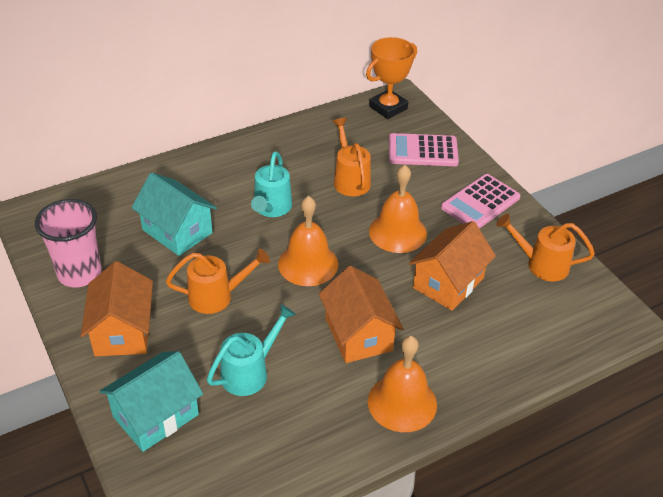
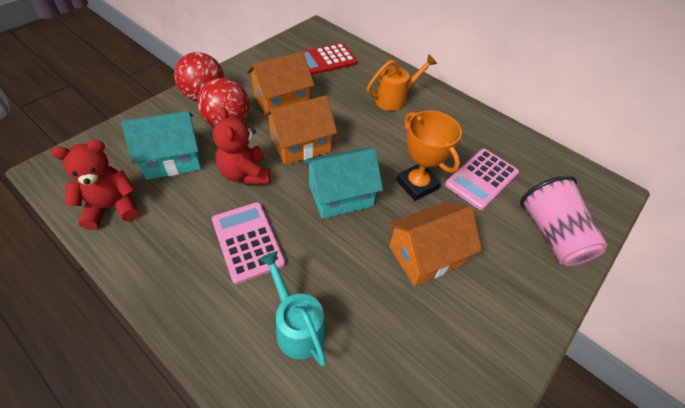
orange bell: [278,196,338,286] [368,336,437,432] [369,165,427,253] = 3 -> none = 0
orange watering can: [166,249,270,314] [332,118,371,196] [497,214,595,281] = 3 -> [367,54,437,111] = 1
red ball: none = 0 -> [174,52,224,102] [197,78,250,127] = 2
red calculator: none = 0 -> [296,43,358,75] = 1
red teddy bear: none = 0 -> [51,140,139,230] [213,107,270,185] = 2
turquoise watering can: [207,304,296,396] [251,151,292,217] = 2 -> [259,251,327,366] = 1

